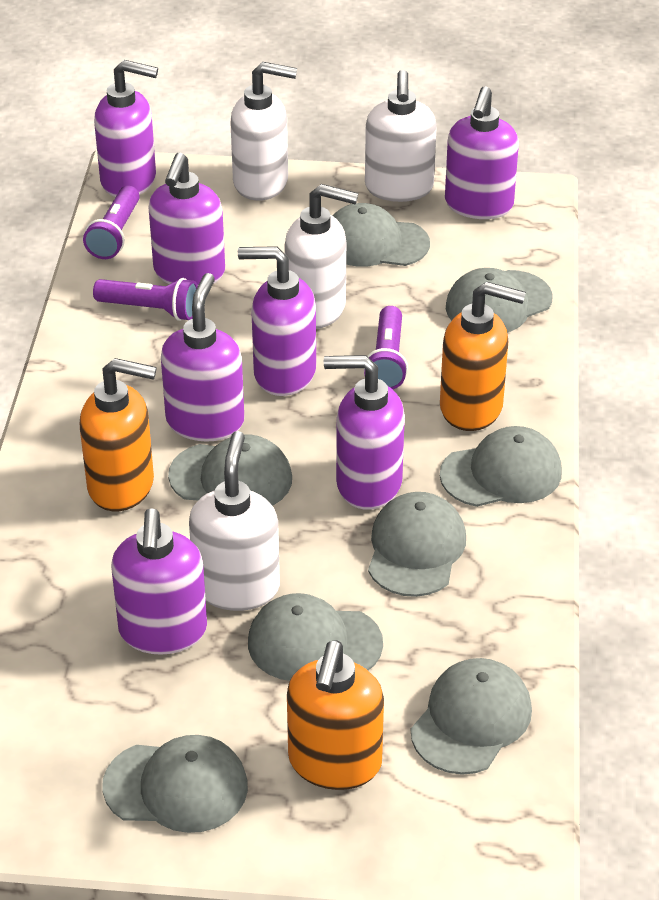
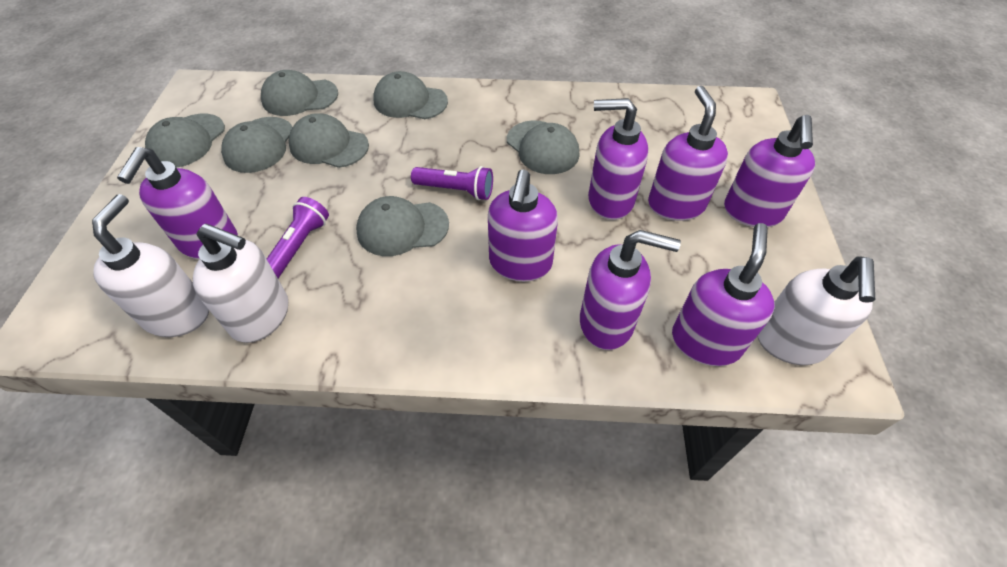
grey cap: [102,735,248,833] [168,434,292,506] [248,593,383,681] [332,203,430,267] [368,492,466,597] [411,658,532,775] [440,426,562,507] [446,268,553,333] = 8 -> [145,114,225,168] [221,117,293,173] [261,70,338,116] [289,113,369,168] [356,196,449,256] [373,71,448,119] [507,121,579,174] = 7
orange soap dispenser: [80,358,157,511] [287,640,384,790] [440,281,526,431] = 3 -> none = 0
purple flashlight: [83,186,140,259] [93,278,198,321] [364,306,408,389] = 3 -> [267,197,329,278] [411,166,493,200] = 2
white soap dispenser: [189,431,280,611] [230,62,297,201] [284,184,358,329] [365,70,437,202] = 4 -> [92,194,209,337] [193,224,288,343] [757,256,875,365] = 3

